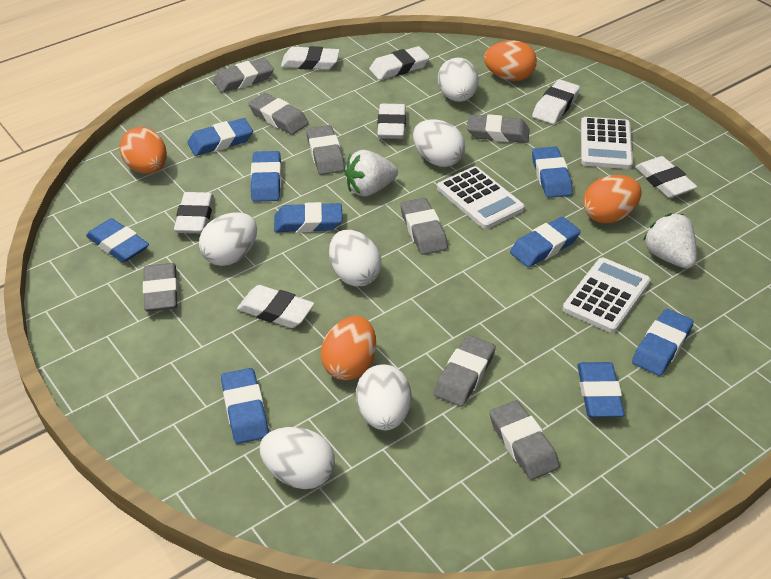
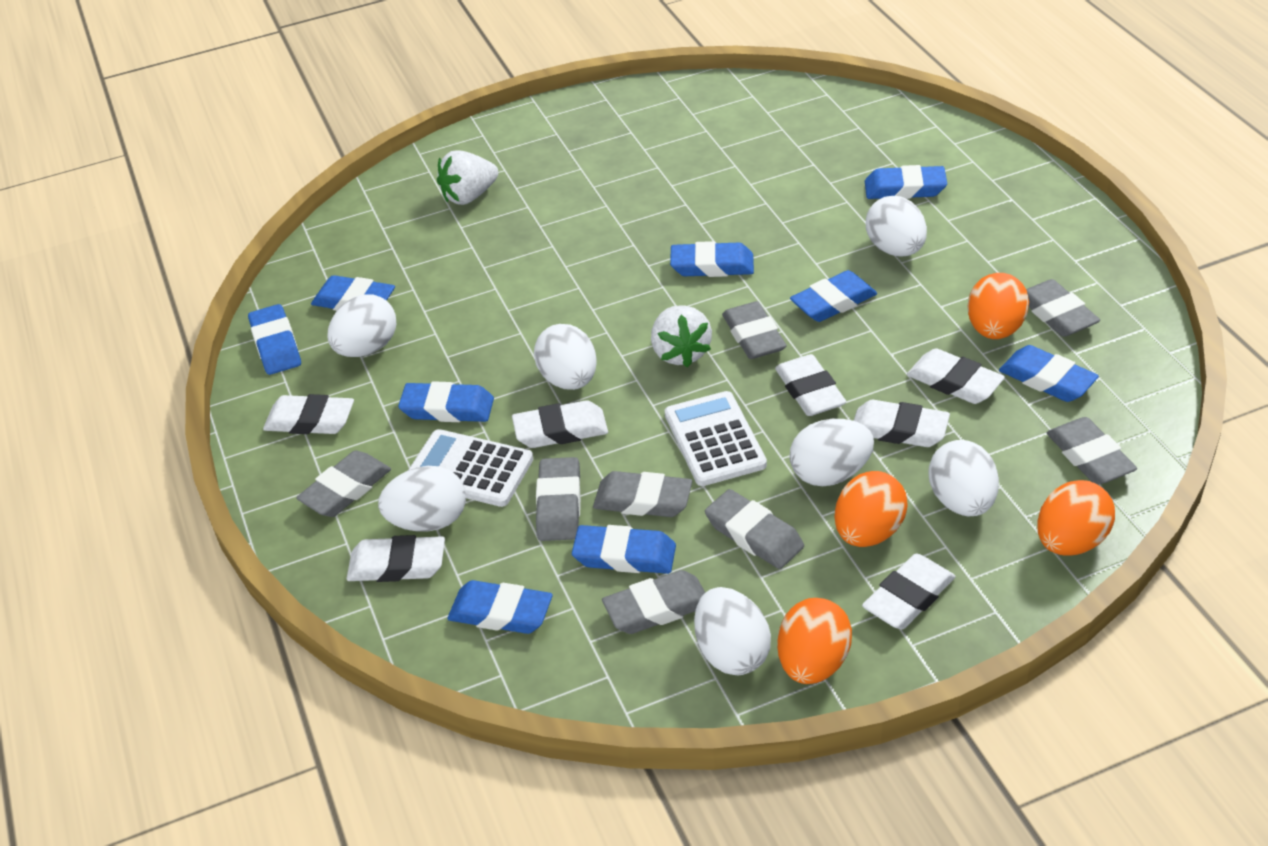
white calculator: [437,166,525,229] [563,258,651,333] [581,117,633,169] = 3 -> [408,429,533,507] [665,391,767,486] = 2
white egg: [199,212,257,266] [259,427,335,489] [329,230,382,286] [356,364,411,430] [413,119,465,167] [438,58,478,102] = 6 -> [327,294,396,357] [378,466,466,532] [534,324,597,390] [694,587,771,675] [790,419,874,486] [866,196,927,257] [928,440,999,516] = 7

